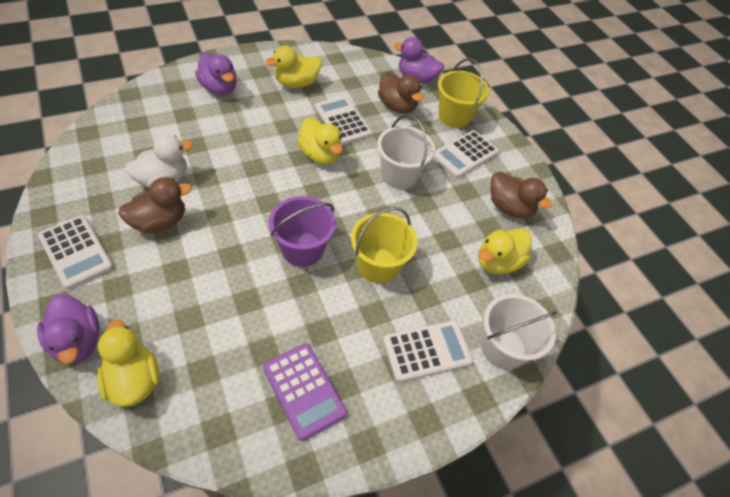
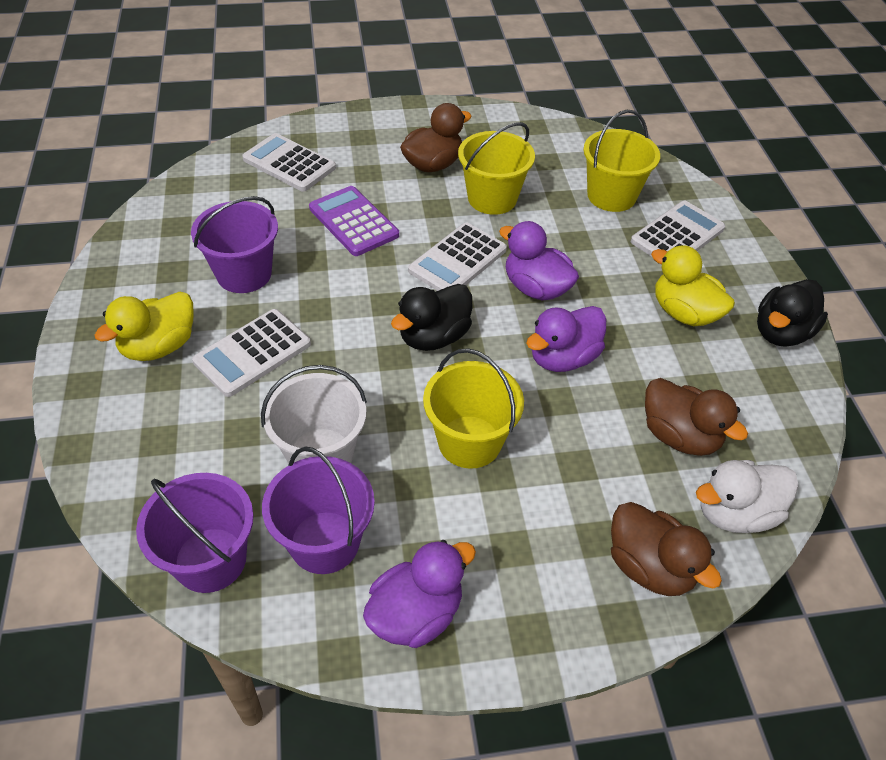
black duck: none = 0 -> [391,284,473,351] [757,279,828,347] = 2
purple bucket: [269,196,336,267] = 1 -> [136,473,254,593] [191,196,278,293] [262,447,375,574] = 3
white bucket: [377,115,435,189] [481,294,557,369] = 2 -> [261,365,367,464] = 1
yellow bucket: [351,207,417,284] [438,58,489,128] = 2 -> [423,348,524,469] [458,122,535,215] [584,110,660,212] = 3
yellow duck: [97,320,160,407] [265,45,322,88] [297,118,343,165] [478,229,532,274] = 4 -> [94,292,194,361] [651,245,735,326] = 2

